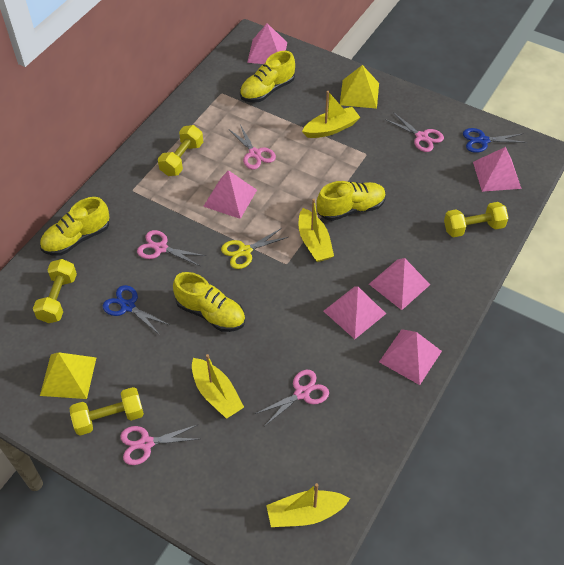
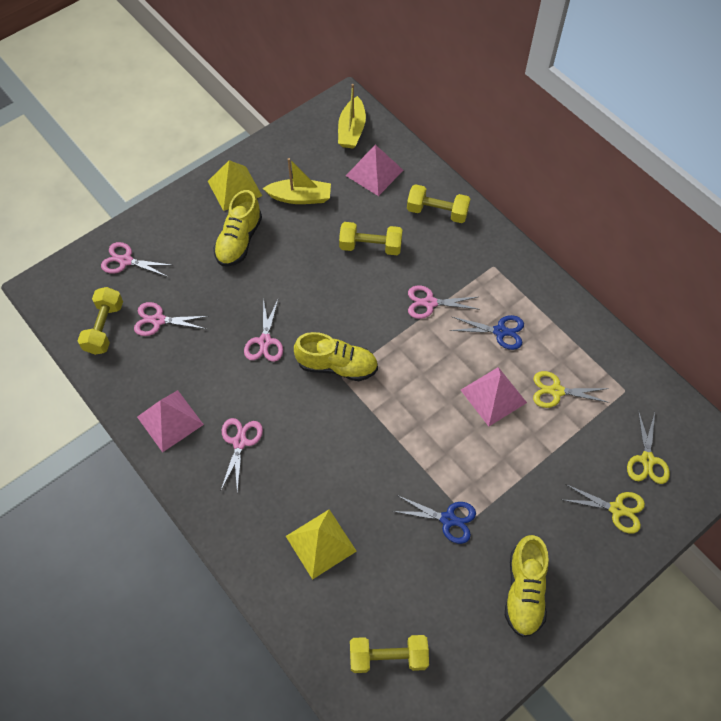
pink pyramid: [203,170,257,219] [247,23,287,64] [324,286,386,339] [369,258,430,310] [379,329,442,385] [473,147,522,192] = 6 -> [137,390,204,453] [346,145,403,196] [461,367,527,426] = 3
yellow boat: [192,354,244,419] [266,483,350,527] [299,199,334,262] [302,91,360,138] = 4 -> [263,158,331,204] [338,84,366,149] = 2
yellow scissors: [221,228,288,269] = 1 -> [533,371,610,408] [564,484,645,534] [627,410,670,484] = 3
yellow shoe: [40,197,109,256] [173,272,245,332] [240,51,295,103] [316,181,386,221] = 4 -> [213,190,262,266] [294,332,378,381] [505,535,549,637] = 3

